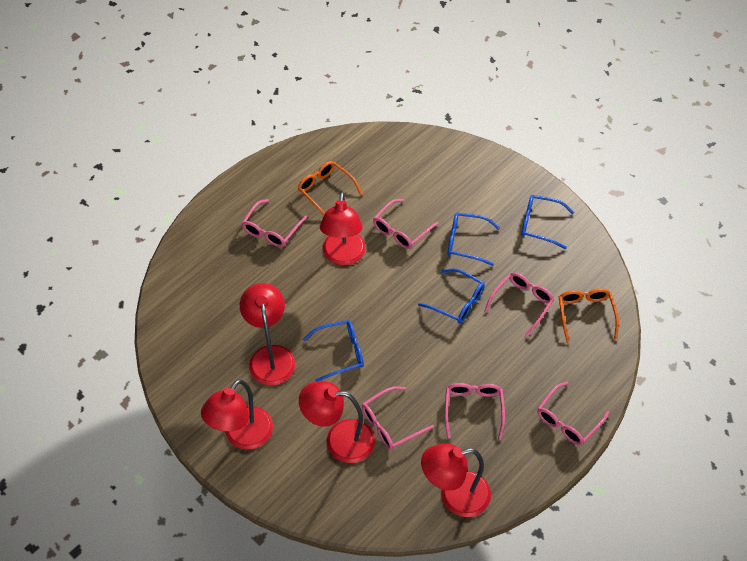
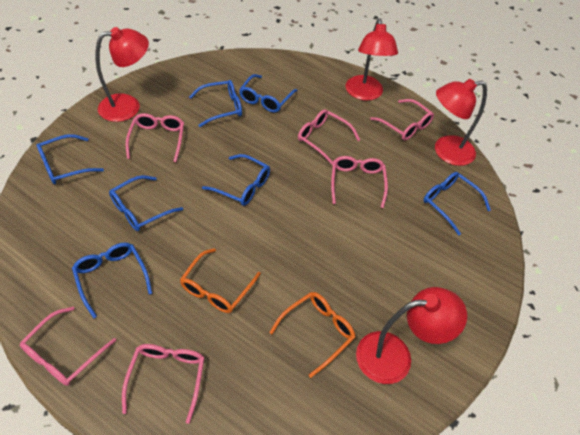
blue glasses: [303,320,364,382] [418,268,485,323] [448,213,500,266] [521,195,574,249] = 4 -> [36,134,104,184] [72,243,152,318] [109,175,183,231] [189,80,242,127] [202,154,270,206] [239,74,298,113] [423,172,491,235] = 7
red lamp: [201,379,273,450] [240,283,295,385] [299,381,375,463] [320,192,366,265] [421,443,491,517] = 5 -> [95,27,149,122] [346,18,398,101] [356,287,467,384] [435,79,487,166] = 4

